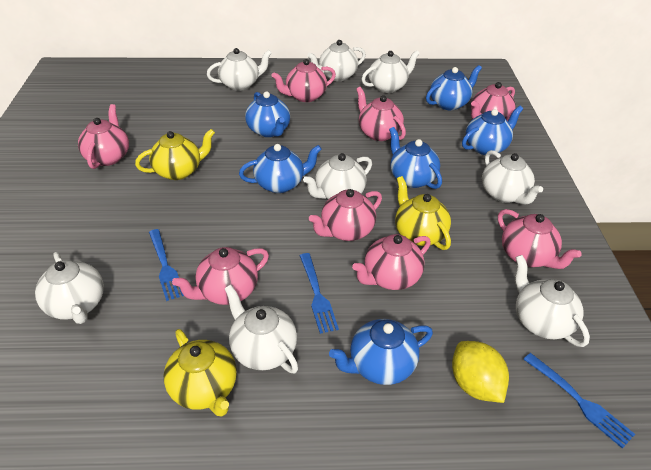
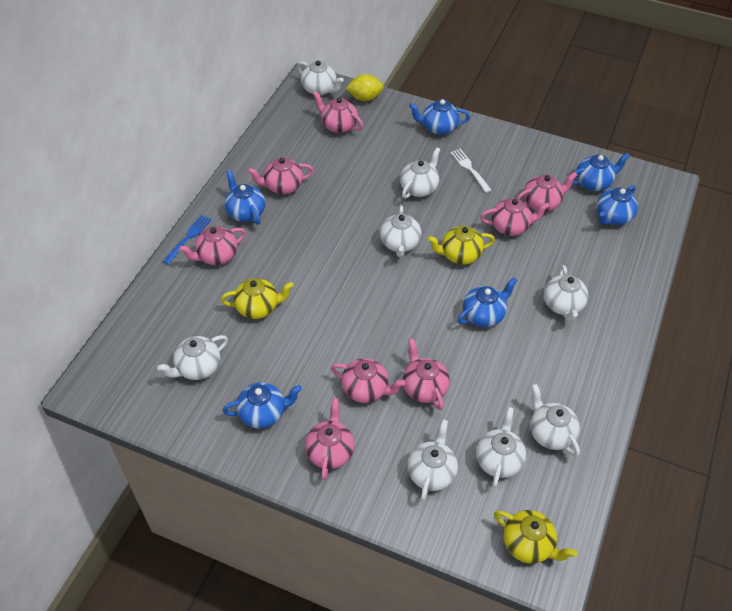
blue fork: [149,229,184,301] [300,253,339,334] [523,353,635,448] = 3 -> [163,215,212,265] = 1
white fork: none = 0 -> [450,149,492,193] = 1

